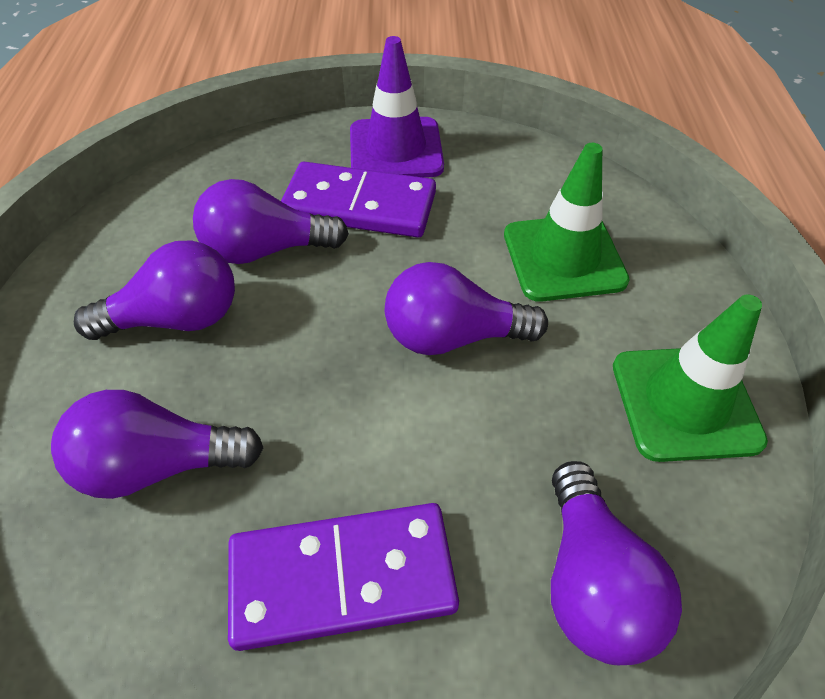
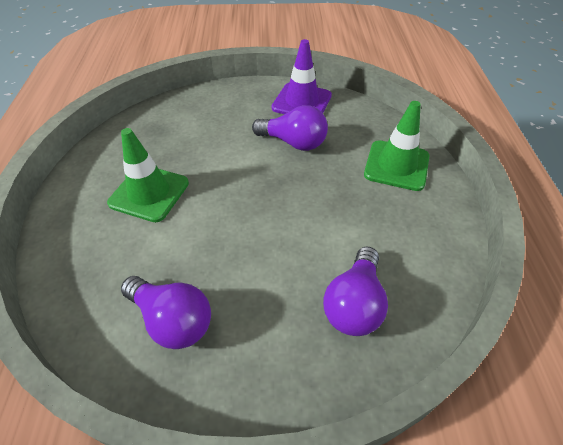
purple domino: [228,503,459,651] [281,162,436,238] = 2 -> none = 0
purple light bulb: [51,390,263,499] [74,240,235,340] [193,179,349,264] [385,262,548,355] [551,461,682,665] = 5 -> [121,276,211,349] [252,105,328,151] [323,246,388,336] = 3

